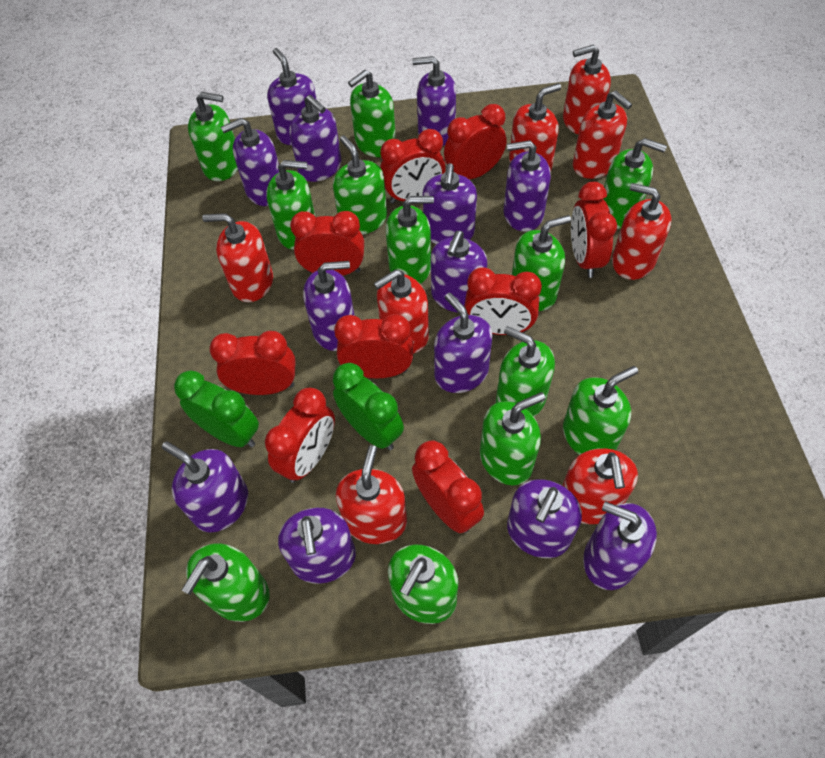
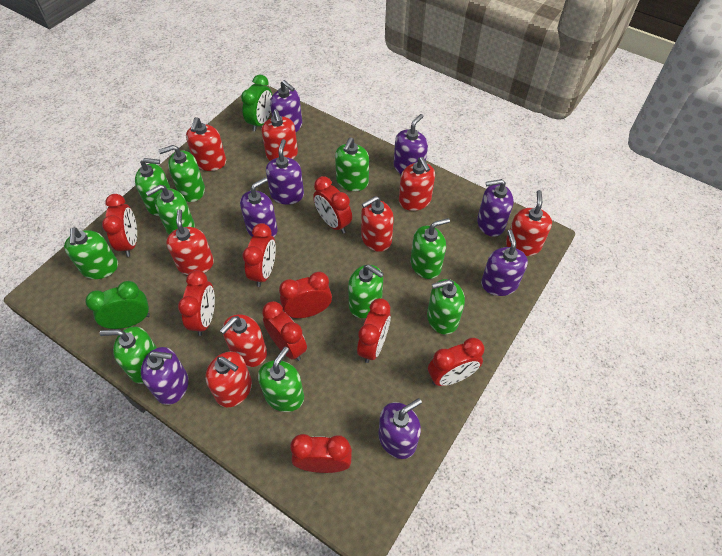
green soap dispenser: [182,543,270,622] [188,92,238,181] [266,160,315,250] [333,135,387,235] [348,70,396,157] [386,196,434,284] [388,544,458,624] [480,392,545,485] [496,326,555,416] [512,215,571,311] [563,366,638,455] [603,138,667,229] = 12 -> [64,227,118,279] [99,326,157,384] [135,158,170,216] [145,184,195,235] [159,145,205,202] [258,347,304,412] [335,137,369,191] [348,264,384,318] [411,218,450,279] [427,279,465,335] = 10
purple soap dispenser: [162,441,248,532] [221,118,279,206] [267,48,317,145] [278,508,356,584] [289,95,342,182] [303,261,355,351] [412,56,456,146] [423,163,477,244] [431,231,487,312] [434,293,492,393] [504,140,551,232] [507,479,582,558] [583,501,657,590] = 13 -> [141,347,189,405] [240,177,278,237] [266,139,304,205] [270,80,302,132] [378,398,422,459] [394,114,428,174] [477,179,514,237] [481,230,528,296] = 8

